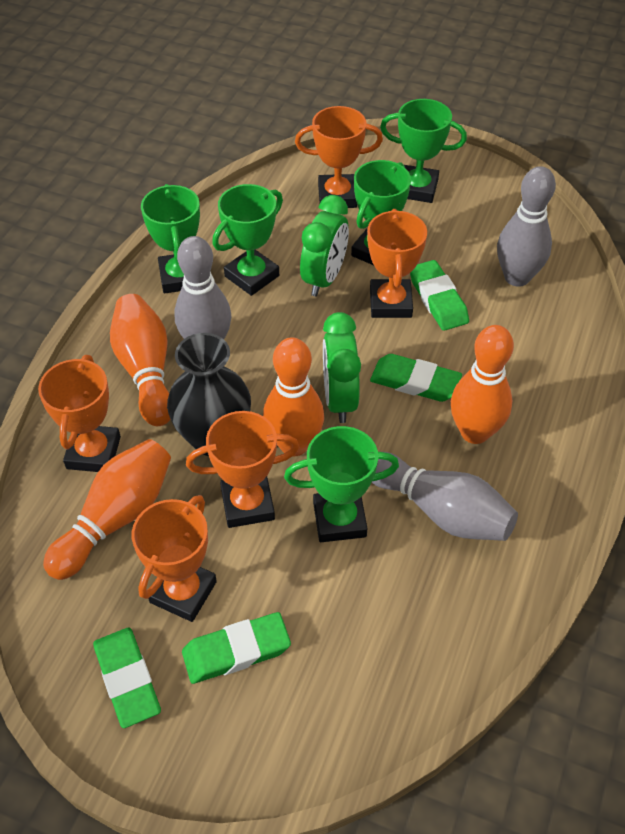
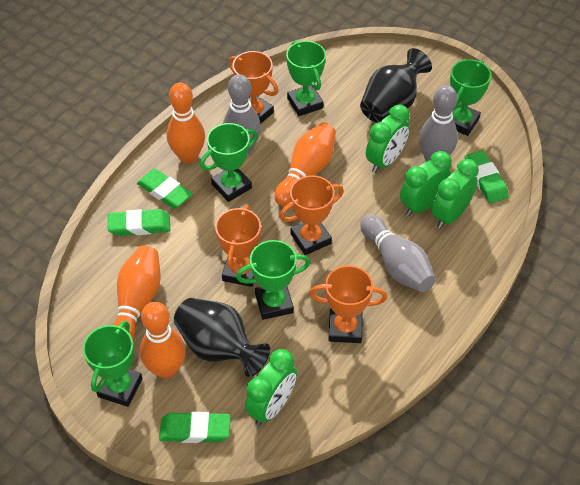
black vase: [167,333,251,456] = 1 -> [174,298,270,377] [360,48,432,123] = 2
green clock: [300,195,349,296] [323,312,361,423] = 2 -> [245,349,297,425] [366,105,410,173] [400,151,452,216] [432,159,479,229] = 4
orange trophy: [38,355,121,472] [132,495,217,622] [186,411,299,528] [295,106,383,208] [367,209,427,318] = 5 -> [215,205,261,287] [228,51,278,124] [280,175,344,255] [309,265,387,343] = 4

